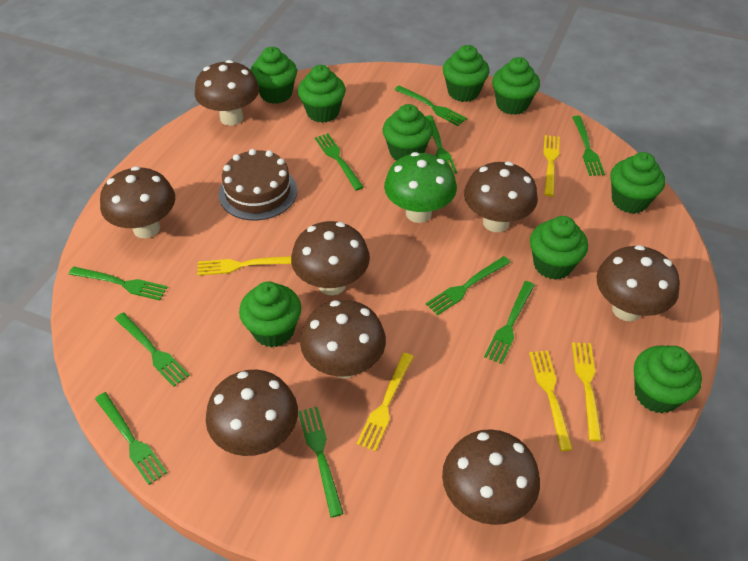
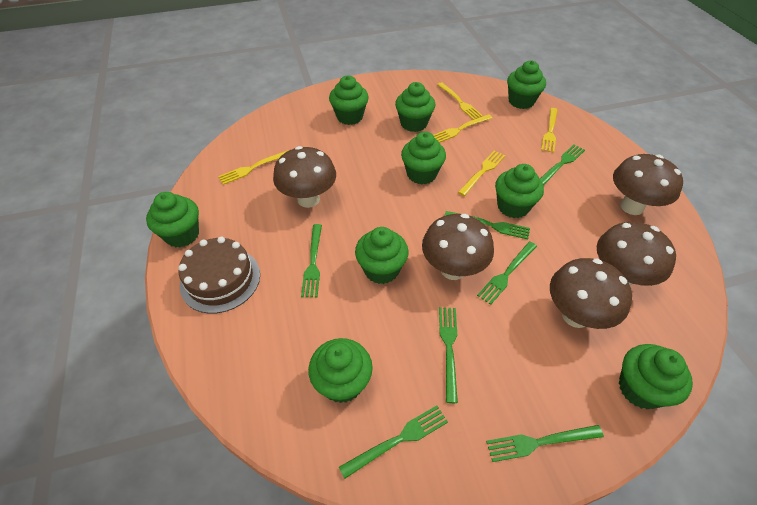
brown mushroom: [100,166,175,238] [195,60,259,126] [206,370,298,456] [291,221,370,295] [300,300,386,379] [442,429,540,525] [464,162,538,232] [596,245,680,322] = 8 -> [273,146,336,208] [422,214,494,280] [550,258,632,329] [597,222,676,286] [613,154,683,215] = 5
green fork: [69,267,168,301] [95,392,167,485] [115,313,190,387] [298,407,344,517] [315,133,364,191] [394,85,467,126] [425,115,457,174] [426,256,511,315] [484,281,535,364] [572,116,605,176] = 10 -> [301,224,322,297] [339,406,448,479] [439,307,458,403] [445,211,530,239] [477,241,537,305] [486,425,604,462] [540,145,585,185] = 7
green mushroom: [384,152,457,223] = 1 -> none = 0

